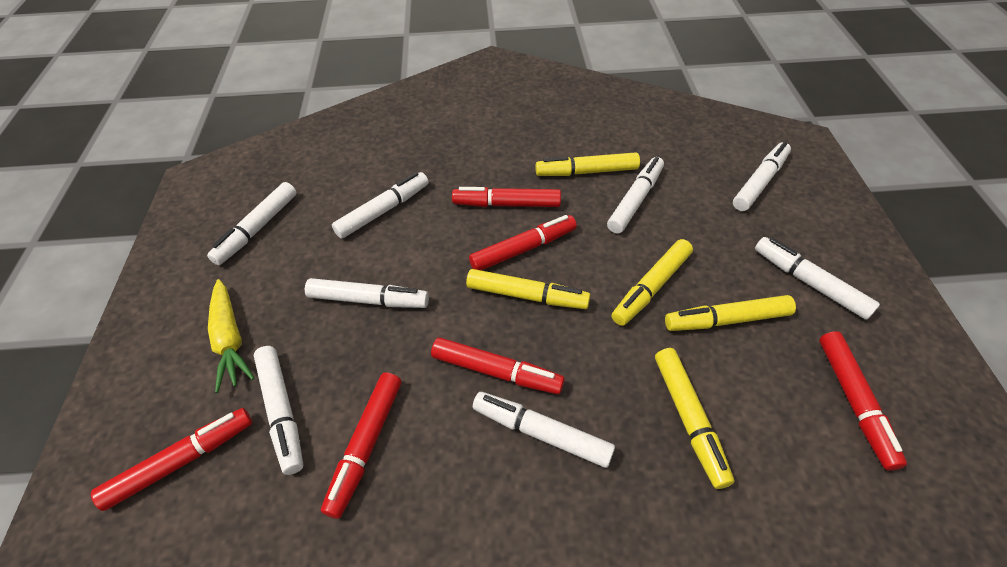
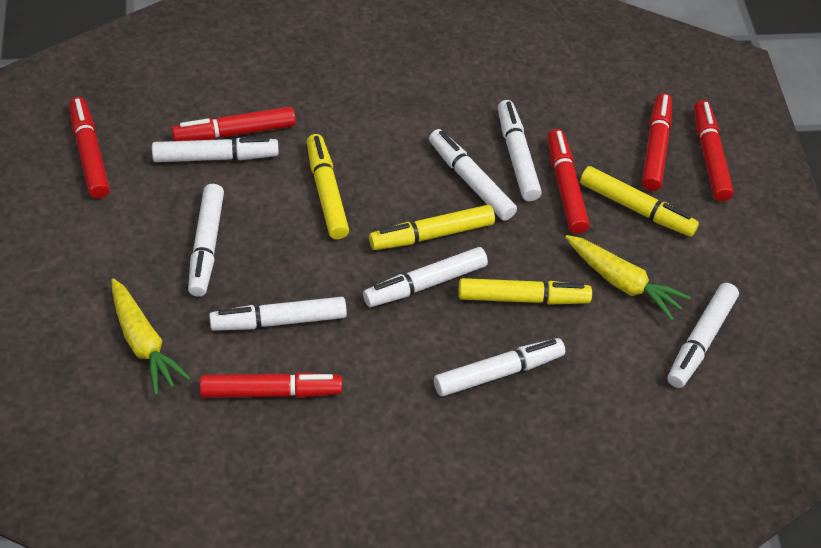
yellow carrot: [208,279,255,393] = 1 -> [111,279,191,395] [565,235,691,320] = 2
yellow marker: [466,269,590,309] [535,152,640,176] [612,239,693,326] [655,348,734,489] [665,295,796,331] = 5 -> [307,134,349,239] [369,205,495,250] [458,278,592,305] [580,166,699,237] = 4

